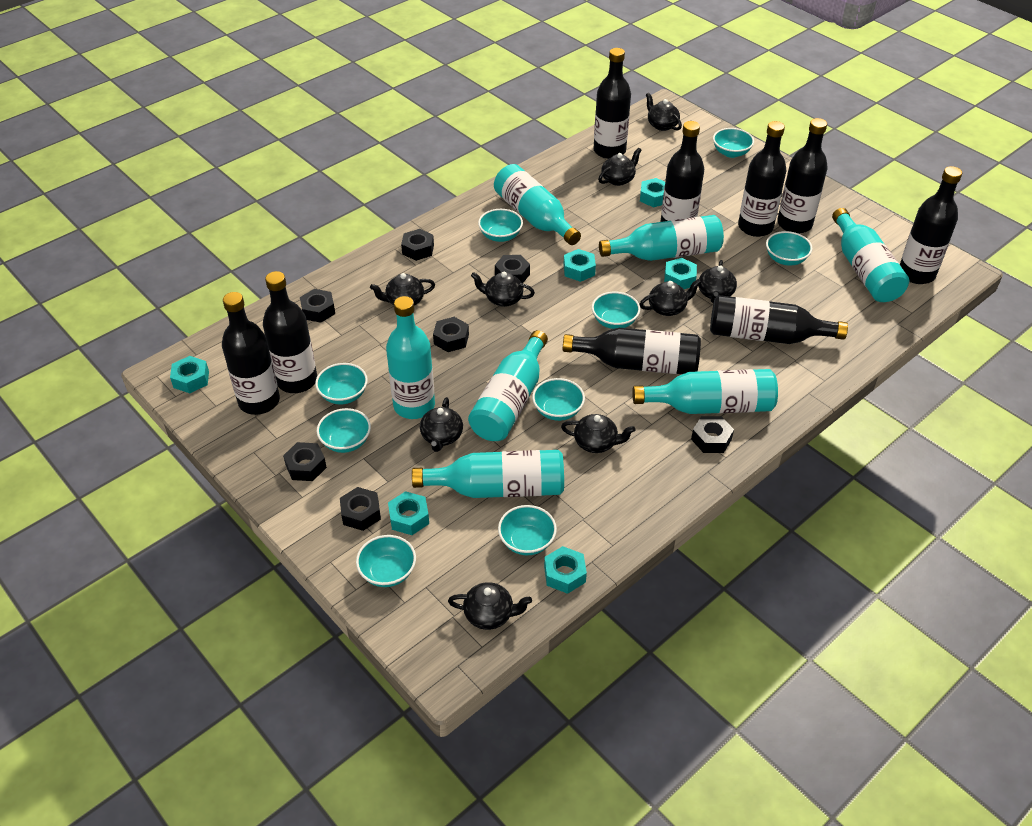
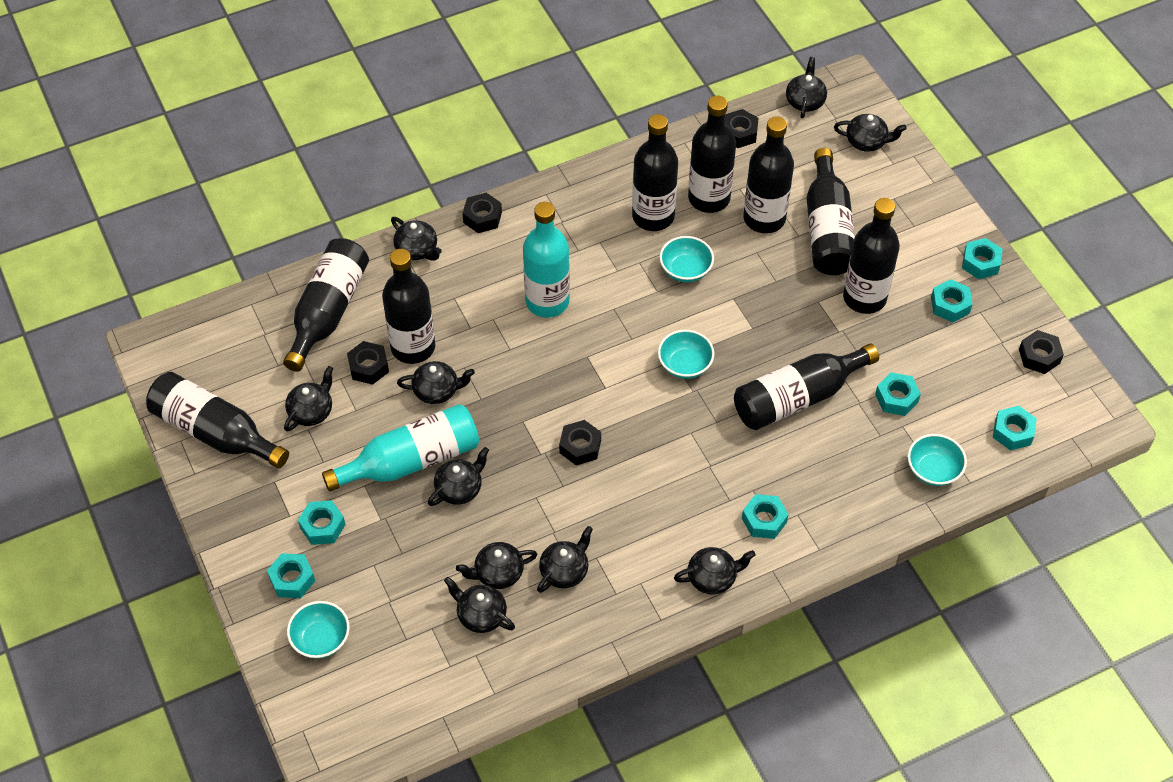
black nut: [283,442,327,481] [300,289,335,323] [340,487,381,531] [401,229,434,261] [433,317,469,352] [495,255,530,283] [691,416,734,453] = 7 -> [347,341,389,385] [462,193,502,233] [559,420,601,465] [725,109,758,148] [1019,330,1064,374] = 5
black teapot: [370,273,435,306] [420,397,463,452] [448,582,532,630] [471,272,535,307] [561,414,635,453] [598,148,641,186] [639,279,701,316] [646,93,682,131] [698,260,737,303] = 9 -> [284,366,333,432] [391,217,442,260] [397,361,475,404] [428,447,489,506] [444,577,515,633] [456,542,538,589] [537,526,593,593] [674,547,756,595] [786,57,827,118] [834,114,907,152] = 10
turquoise bottle: [386,296,435,419] [412,450,564,498] [468,330,548,441] [494,164,581,245] [599,215,724,261] [632,369,778,414] [832,208,909,302] = 7 -> [322,404,479,491] [523,202,570,318] = 2
turquoise bowl: [315,363,368,404] [317,408,371,453] [356,535,416,587] [478,209,523,242] [498,505,557,555] [532,378,585,421] [592,292,640,329] [713,128,754,158] [766,231,813,266] = 9 -> [287,601,350,659] [658,330,714,379] [659,236,714,282] [908,434,967,486] = 4
turquoise nut: [170,356,209,393] [388,491,429,535] [544,546,587,594] [564,249,596,282] [640,178,665,207] [664,258,697,289] = 6 -> [267,553,315,598] [298,500,346,545] [742,494,789,539] [875,372,921,416] [931,279,973,322] [962,238,1003,279] [993,406,1037,451] = 7

